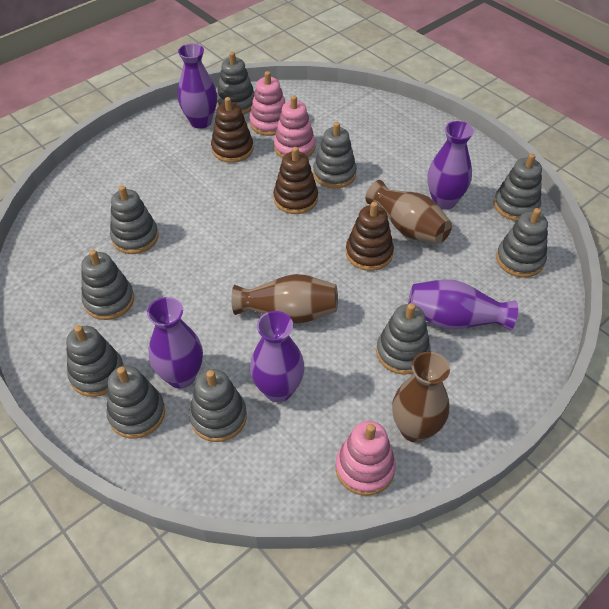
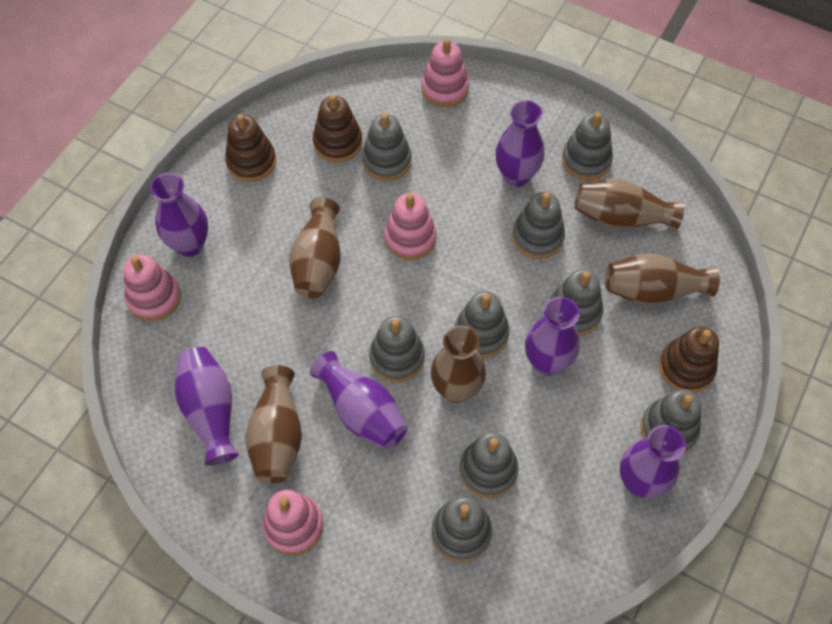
brown vase: [231,274,338,323] [365,180,452,244] [392,352,450,443] = 3 -> [245,365,302,484] [289,197,341,299] [431,326,486,403] [575,178,684,231] [605,253,720,305] = 5
grey stacking toy: [66,325,124,397] [81,250,134,320] [106,366,165,438] [110,185,159,254] [189,369,247,442] [217,52,254,114] [313,122,357,189] [376,303,431,375] [494,153,542,221] [496,208,548,277] = 10 -> [362,113,412,181] [369,316,425,382] [431,497,492,562] [455,291,509,358] [459,432,518,498] [512,192,565,259] [550,269,603,336] [562,112,613,180] [640,390,701,453] = 9
pink stacking toy: [249,71,285,136] [274,95,315,158] [335,421,396,496] = 3 -> [123,254,181,321] [262,490,323,555] [384,193,437,260] [421,39,469,107] = 4
purple vase: [147,297,203,389] [178,43,217,129] [250,311,305,402] [408,279,518,331] [427,121,474,210] = 5 -> [150,173,208,257] [175,347,239,466] [310,351,407,449] [495,100,545,187] [525,297,580,375] [620,425,686,498] = 6

